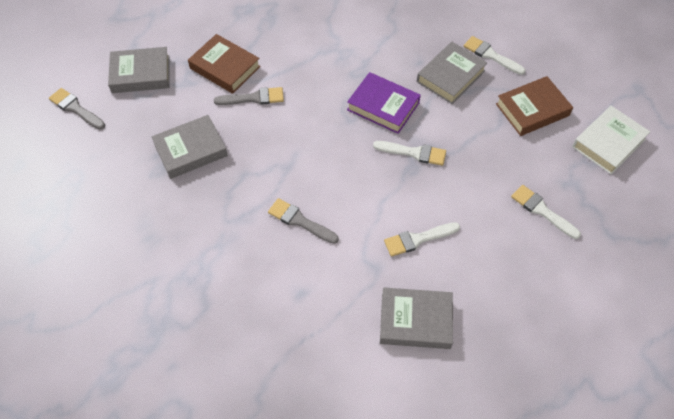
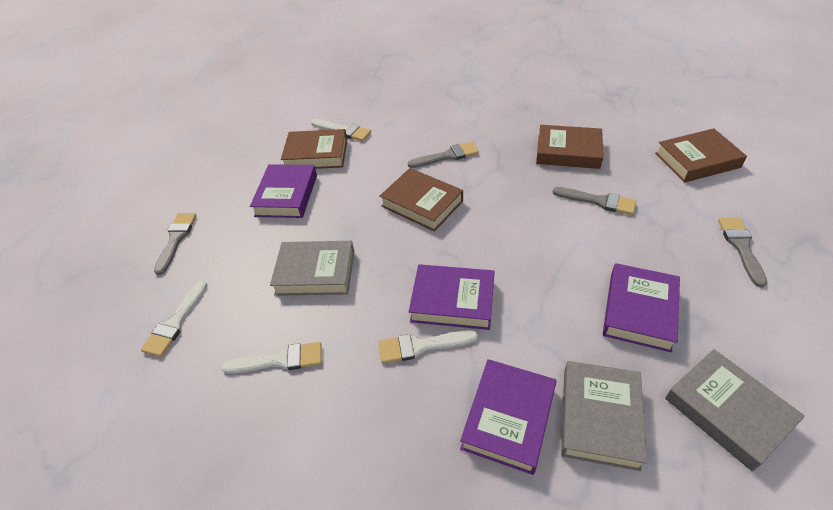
brown book: [188,34,261,94] [496,76,573,136] = 2 -> [281,129,347,169] [380,168,463,232] [536,125,603,169] [655,128,747,183] = 4
grey book: [108,47,169,93] [151,115,228,179] [380,287,453,349] [417,42,487,104] = 4 -> [270,241,354,296] [561,361,647,471] [665,349,805,472] = 3
grey brush: [49,88,105,130] [214,87,284,105] [268,198,339,244] = 3 -> [154,213,197,275] [408,142,479,168] [552,187,636,215] [718,217,767,287] = 4
purple book: [347,72,421,134] = 1 -> [250,164,317,218] [409,264,495,330] [460,359,557,475] [603,263,680,352] = 4
white book: [572,106,650,174] = 1 -> none = 0

